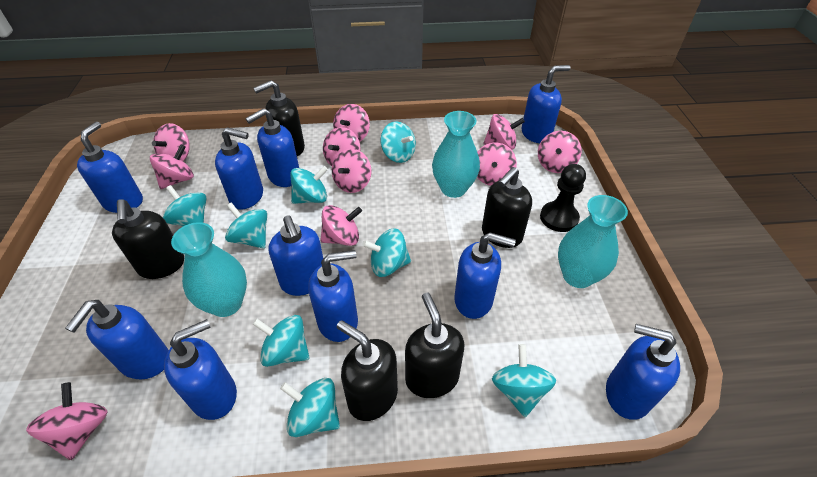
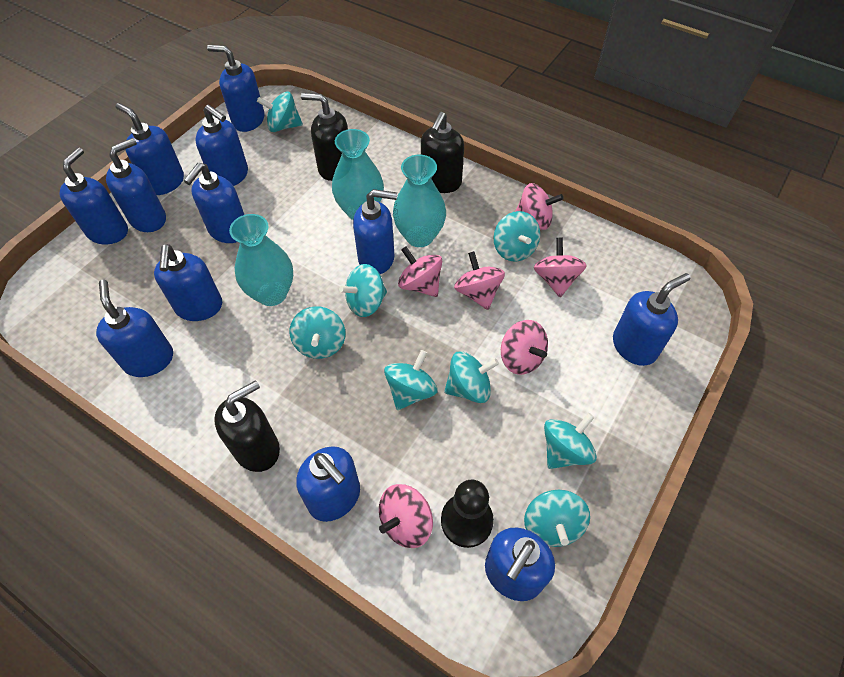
black soap dispenser: [112,199,184,279] [253,81,305,156] [337,320,398,421] [405,293,464,398] [482,167,532,248] = 5 -> [214,380,280,472] [301,93,348,181] [421,112,464,193] = 3
blue soap dispenser: [65,300,168,379] [77,122,143,213] [164,319,237,420] [215,127,263,210] [245,108,299,187] [268,215,323,296] [308,250,358,342] [454,233,516,319] [522,65,571,143] [606,324,680,419] = 10 -> [59,147,128,244] [96,280,173,377] [106,138,166,232] [116,103,184,195] [154,244,222,321] [184,163,244,243] [195,104,248,186] [207,45,264,132] [296,446,360,522] [353,189,397,274] [485,527,555,601] [613,273,691,366] = 12
pink spinning top: [26,382,108,460] [150,145,194,189] [152,123,190,161] [320,205,362,246] [323,127,360,166] [332,149,372,193] [333,104,370,142] [477,143,517,186] [484,114,525,150] [538,131,581,173] = 10 -> [379,484,433,548] [398,246,442,297] [454,251,505,310] [501,320,548,375] [515,183,564,230] [534,238,587,297] = 6

